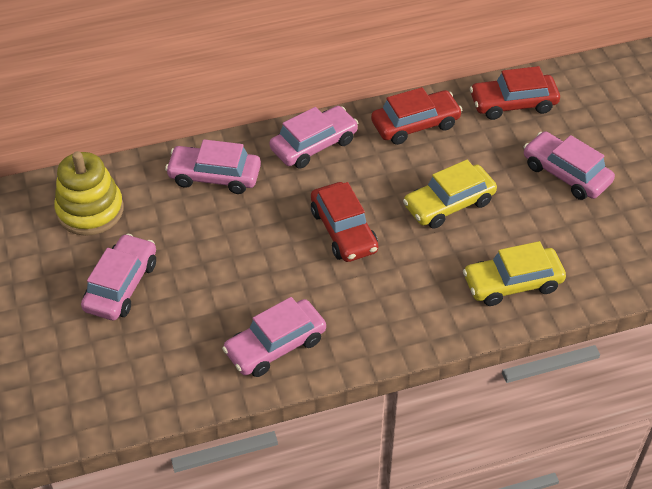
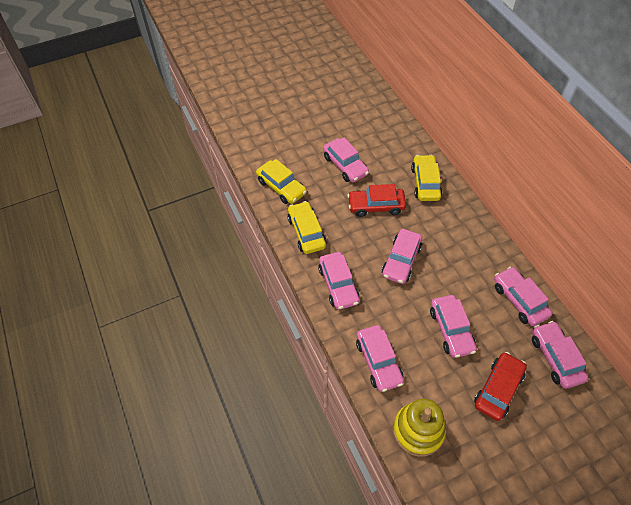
pink car: [81,234,156,320] [165,139,261,194] [222,297,326,377] [270,106,358,169] [524,131,615,200] = 5 -> [318,252,360,310] [323,137,369,182] [356,325,404,392] [382,229,422,284] [430,295,477,358] [494,267,552,326] [532,321,588,389] = 7
red car: [311,182,378,262] [371,87,462,145] [470,66,560,120] = 3 -> [348,184,406,217] [474,352,527,421] = 2
yellow car: [403,160,497,229] [463,241,566,306] = 2 -> [256,159,307,204] [287,201,326,254] [411,155,442,201] = 3

